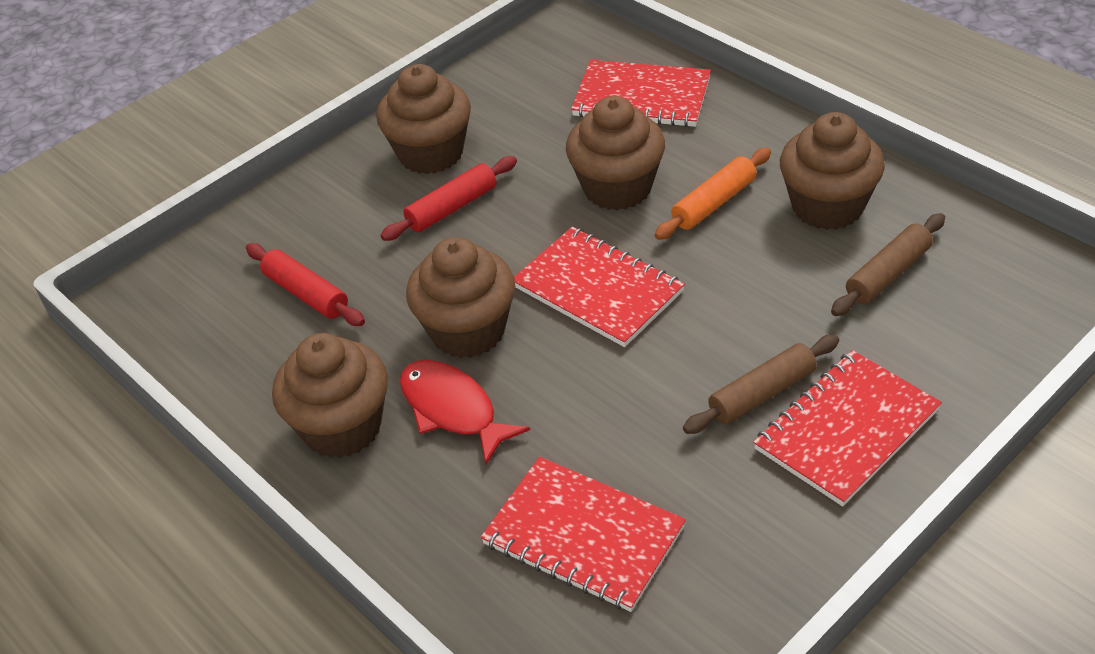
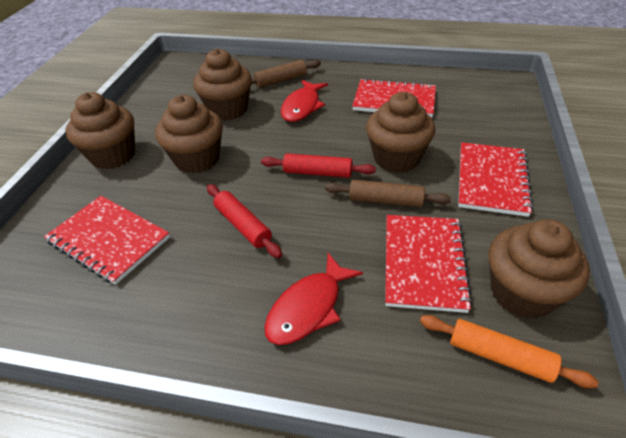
red fish: [400,360,530,465] = 1 -> [264,253,363,345] [281,80,328,122] = 2

